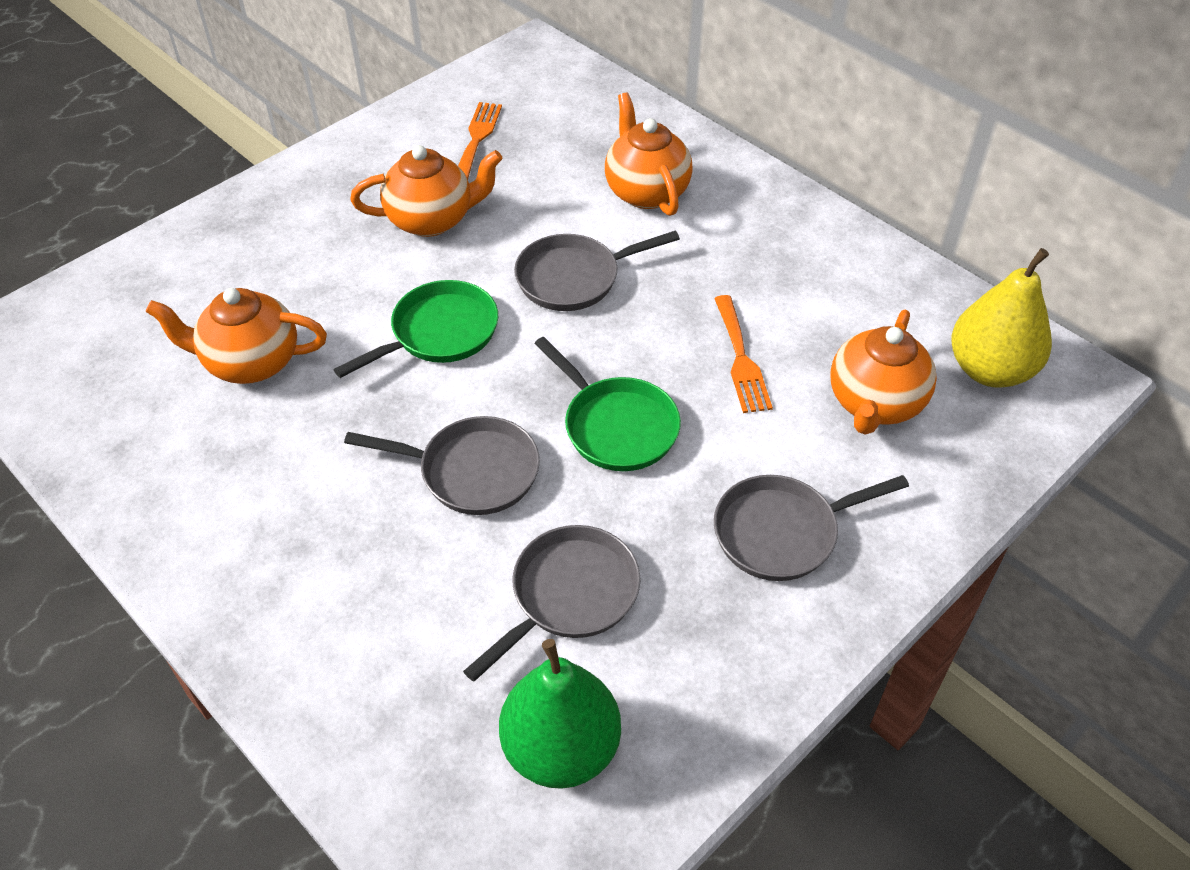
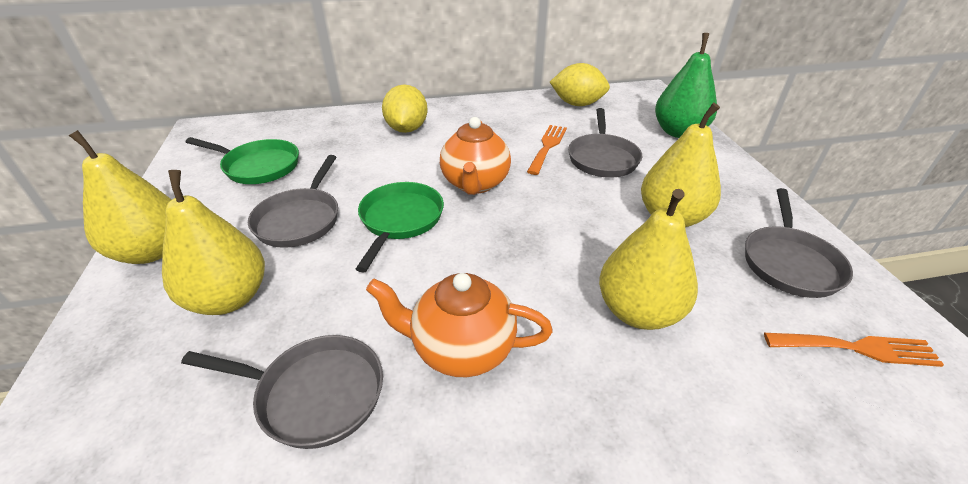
orange teapot: [146,288,327,384] [350,145,503,237] [605,93,693,216] [830,310,937,435] = 4 -> [366,273,553,377] [440,117,511,195] = 2
yellow lemon: none = 0 -> [382,85,428,133] [550,63,610,106] = 2
yellow pear: [951,248,1052,388] = 1 -> [69,130,171,264] [162,170,265,315] [599,189,698,330] [641,103,721,227] = 4

